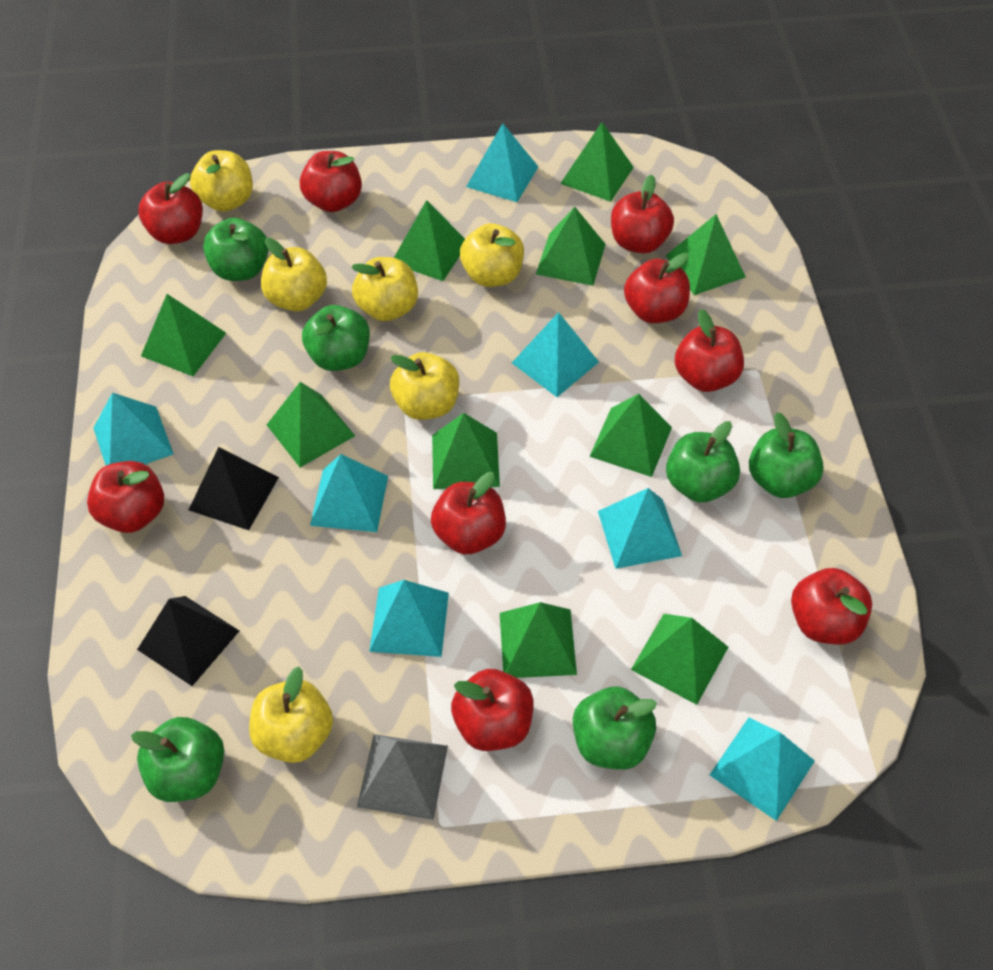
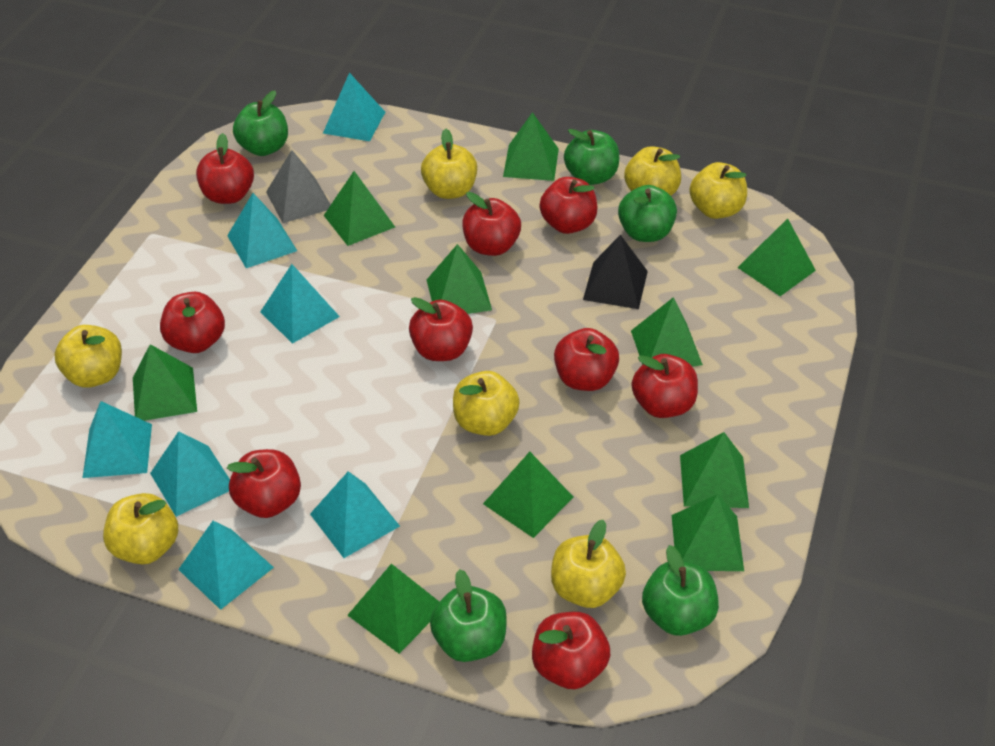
black pyramid: [137,596,239,686] [189,447,279,530] = 2 -> [583,235,648,309] = 1
green apple: [131,717,224,802] [203,218,269,281] [302,305,370,371] [573,686,657,770] [666,421,740,502] [749,412,824,498] = 6 -> [233,91,288,156] [430,569,507,662] [564,129,619,185] [618,185,677,242] [642,545,719,636] = 5
yellow apple: [190,150,253,212] [249,667,333,763] [261,238,327,311] [352,257,418,321] [390,352,459,420] [460,223,524,287] = 6 -> [54,325,122,388] [103,493,178,565] [421,129,477,199] [453,371,520,436] [551,520,626,608] [624,146,681,196] [689,162,747,219] = 7

